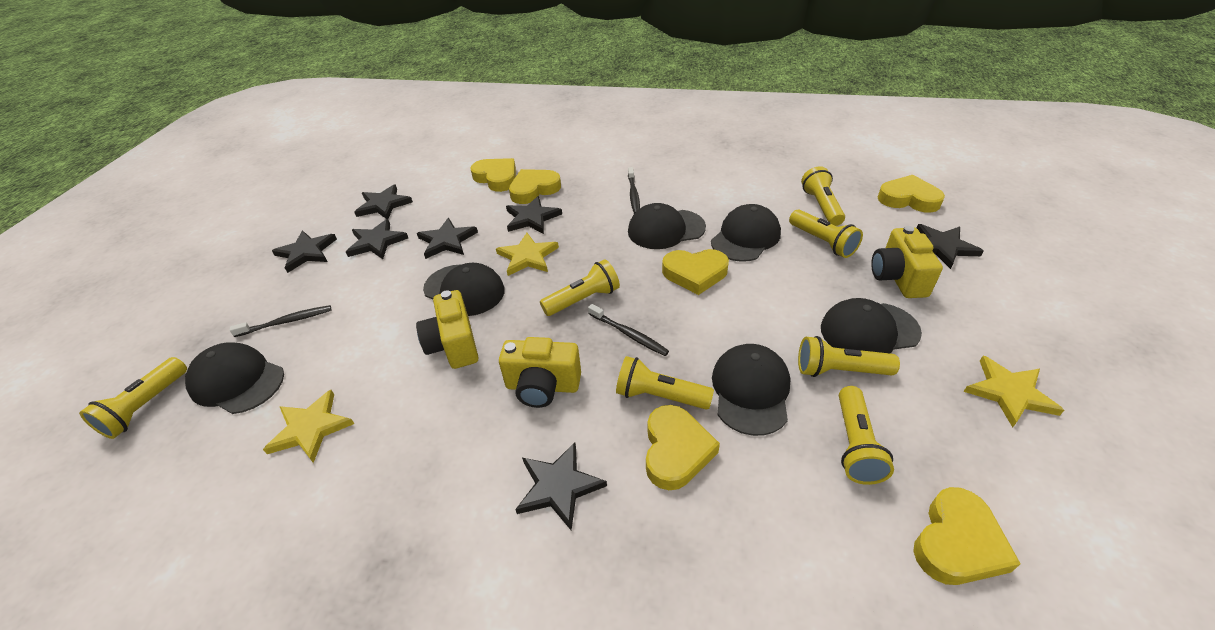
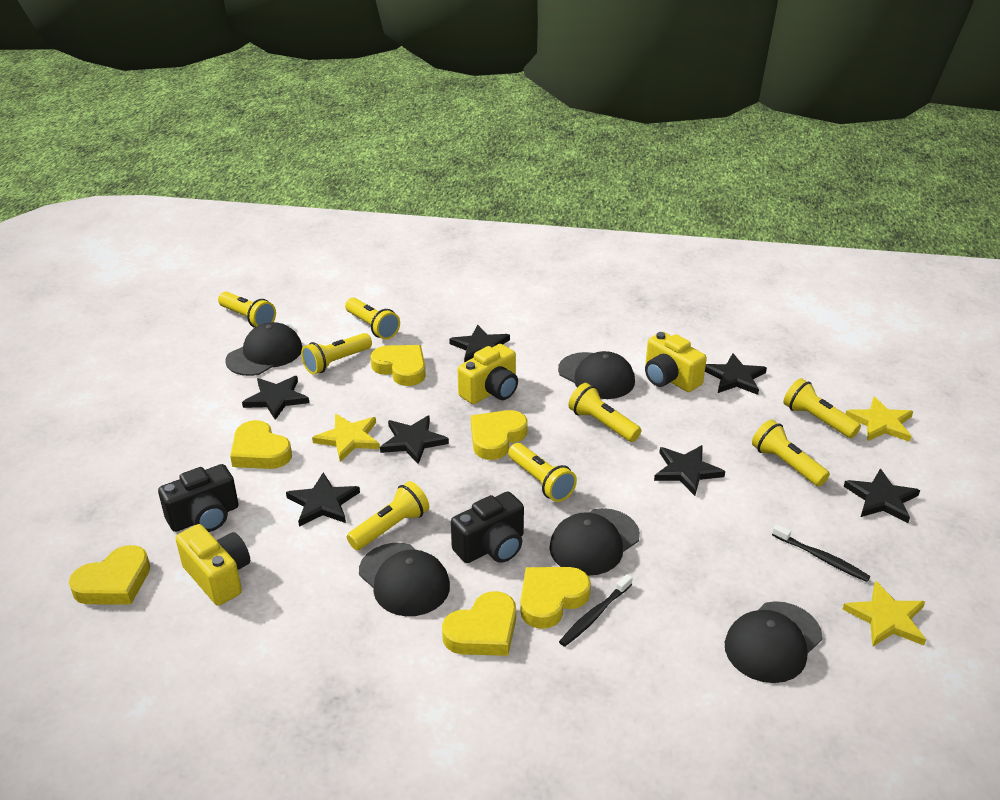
black camera: none = 0 -> [158,464,239,532] [451,492,524,563] = 2
black cap: [185,342,284,414] [423,263,505,316] [628,203,706,249] [711,204,781,262] [712,344,791,436] [821,298,922,353] = 6 -> [225,322,302,376] [359,543,450,616] [549,508,640,576] [558,351,635,399] [725,601,822,683] = 5
black toothbrush: [230,305,331,337] [588,304,669,356] [628,167,640,214] = 3 -> [559,574,632,647] [772,524,870,582] = 2
yellow flashlight: [79,357,187,439] [540,259,620,316] [616,356,714,409] [789,210,863,258] [798,336,900,377] [801,166,845,226] [839,386,894,485] = 7 -> [218,292,276,328] [301,333,372,374] [345,298,400,340] [347,481,429,550] [508,443,577,502] [568,383,641,442] [752,420,830,486] [783,378,861,438] = 8

